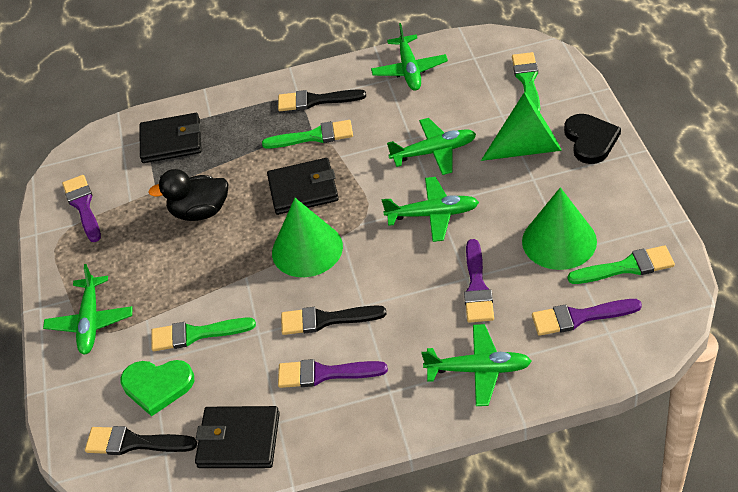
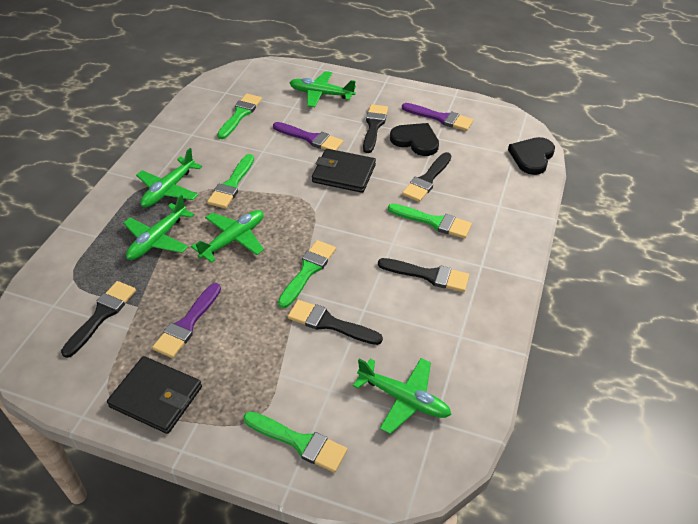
black brush: [85,426,197,455] [278,89,366,111] [281,305,386,335] = 3 -> [61,281,136,358] [288,300,383,345] [363,104,388,153] [378,258,469,292] [402,152,452,202] = 5
black duck: [148,169,228,221] = 1 -> none = 0
black heart: [564,114,621,164] = 1 -> [390,123,439,156] [508,137,555,175] = 2
black wallet: [140,113,202,163] [195,406,280,468] [267,158,339,215] = 3 -> [107,356,202,434] [312,149,376,193] = 2
green brush: [152,318,256,351] [262,120,353,148] [512,52,540,112] [567,245,675,284] = 4 -> [207,154,254,208] [217,94,262,139] [243,411,347,473] [278,240,336,308] [388,204,472,239] = 5
green cone: [272,198,343,277] [481,92,562,161] [522,187,597,270] = 3 -> none = 0
green heart: [120,360,194,417] = 1 -> none = 0
purple brush: [62,175,101,242] [278,359,388,388] [464,239,494,323] [532,299,642,336] = 4 -> [152,283,221,358] [273,122,343,150] [402,103,473,131] = 3

